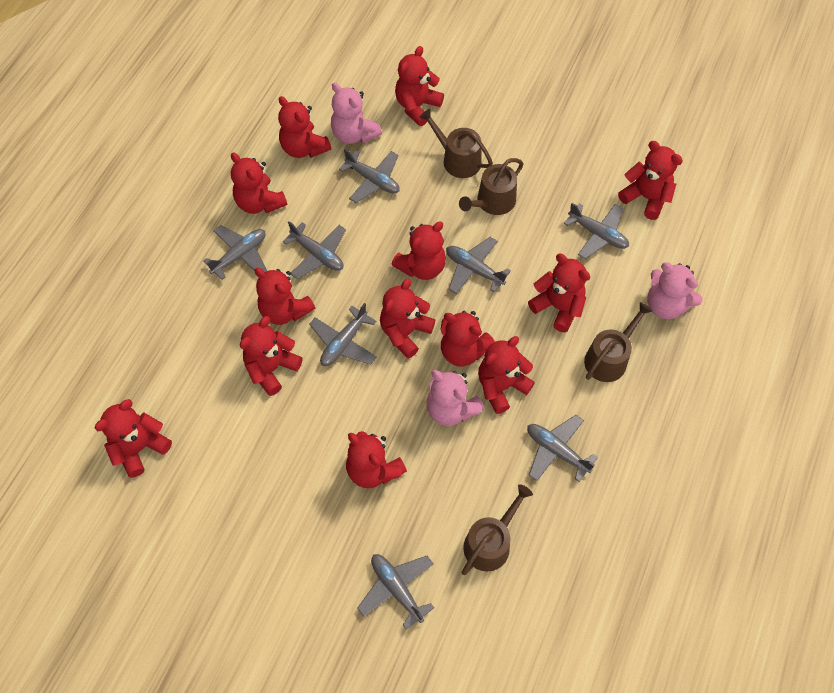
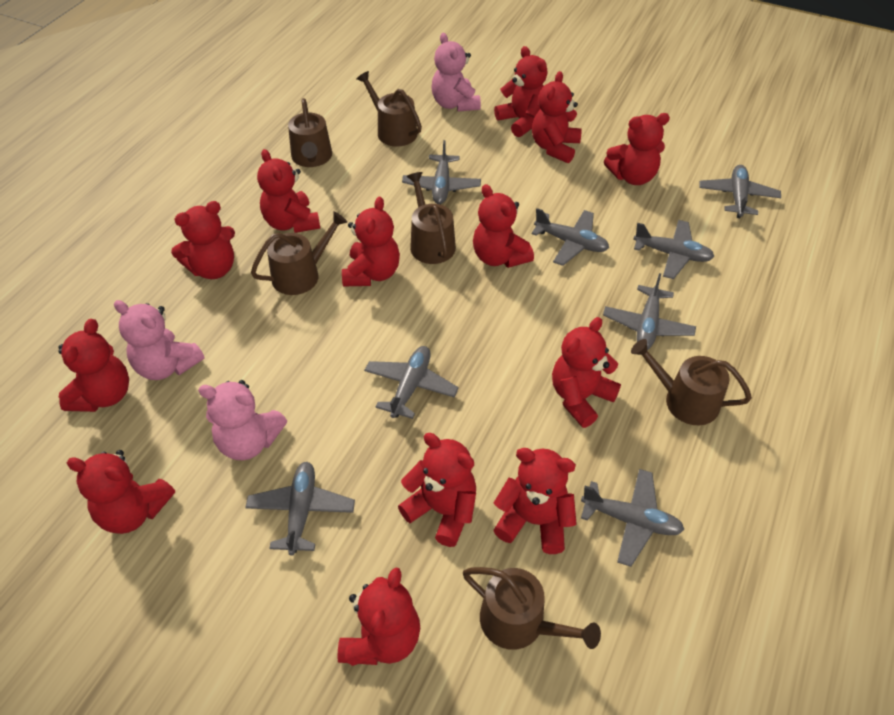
brown watering can: [419,109,493,178] [459,158,523,215] [461,484,533,575] [584,302,653,382] = 4 -> [251,211,347,295] [288,98,332,167] [357,71,422,147] [407,172,456,264] [463,567,601,650] [631,339,752,425] = 6

